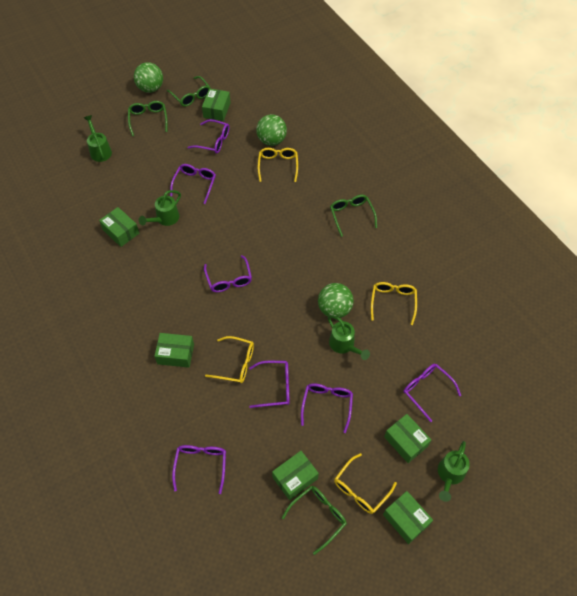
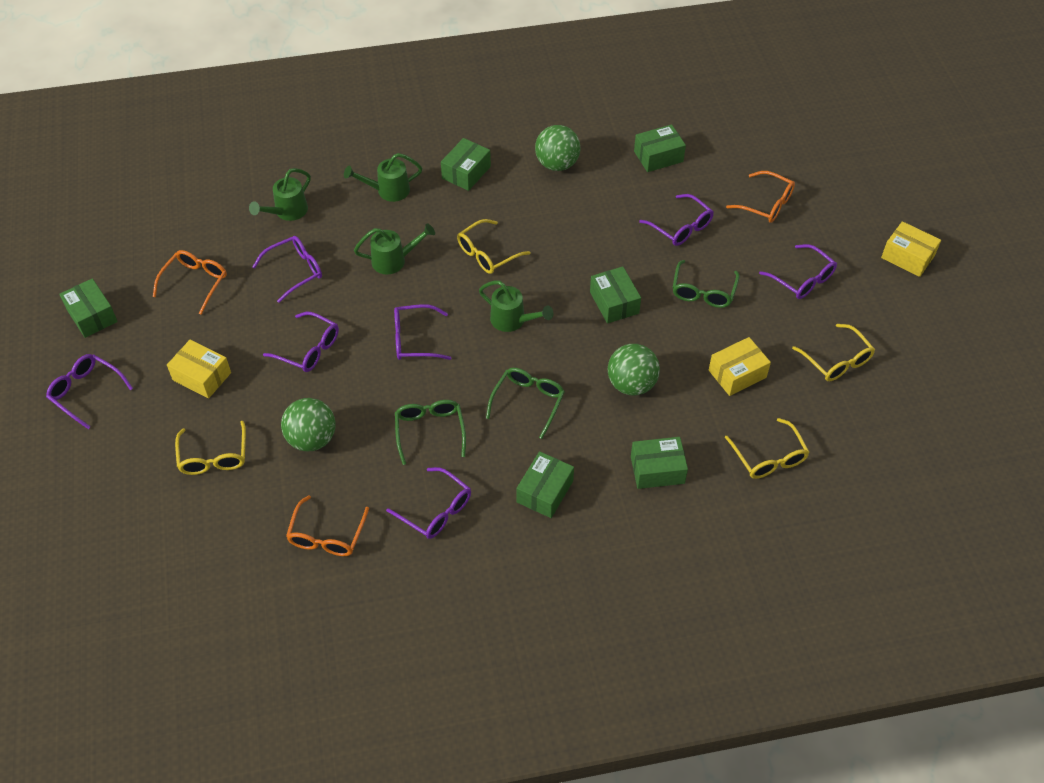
green glasses: [128,101,168,136] [167,76,211,107] [282,486,347,555] [330,195,377,237] = 4 -> [395,400,466,465] [486,368,565,439] [673,260,740,308] = 3
orange glasses: none = 0 -> [153,250,227,315] [286,495,369,556] [726,171,795,223] = 3
yellow box: none = 0 -> [167,340,231,398] [709,337,771,396] [881,221,941,277] = 3

